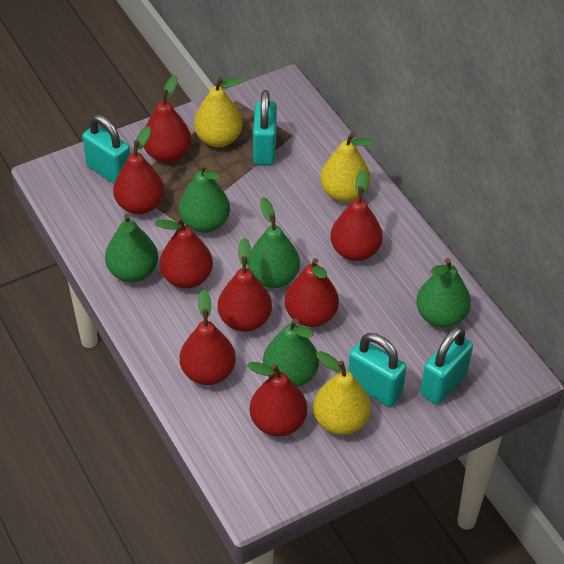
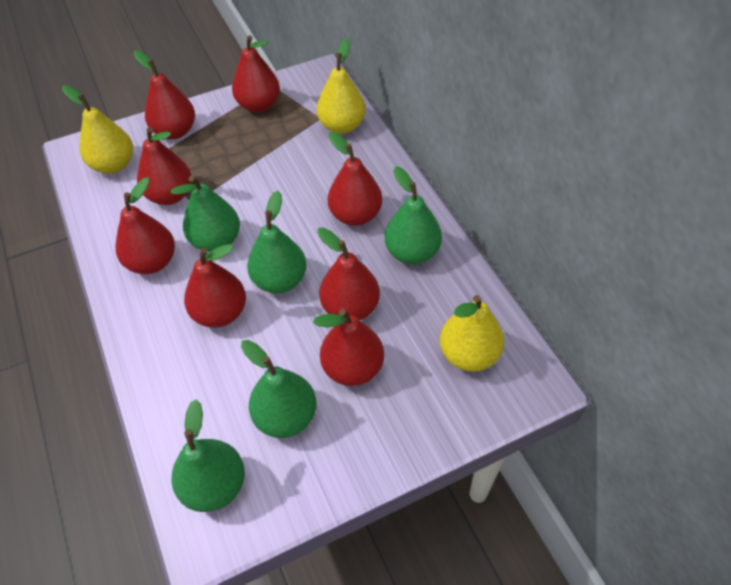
turquoise padlock: [82,115,130,184] [253,90,277,165] [348,333,406,407] [420,327,473,404] = 4 -> none = 0

